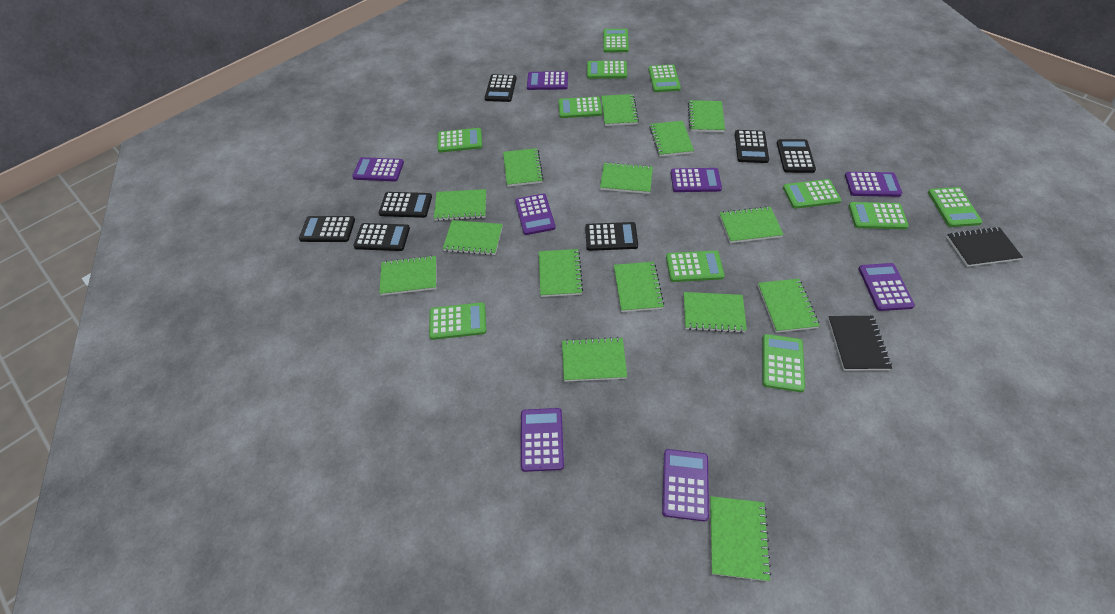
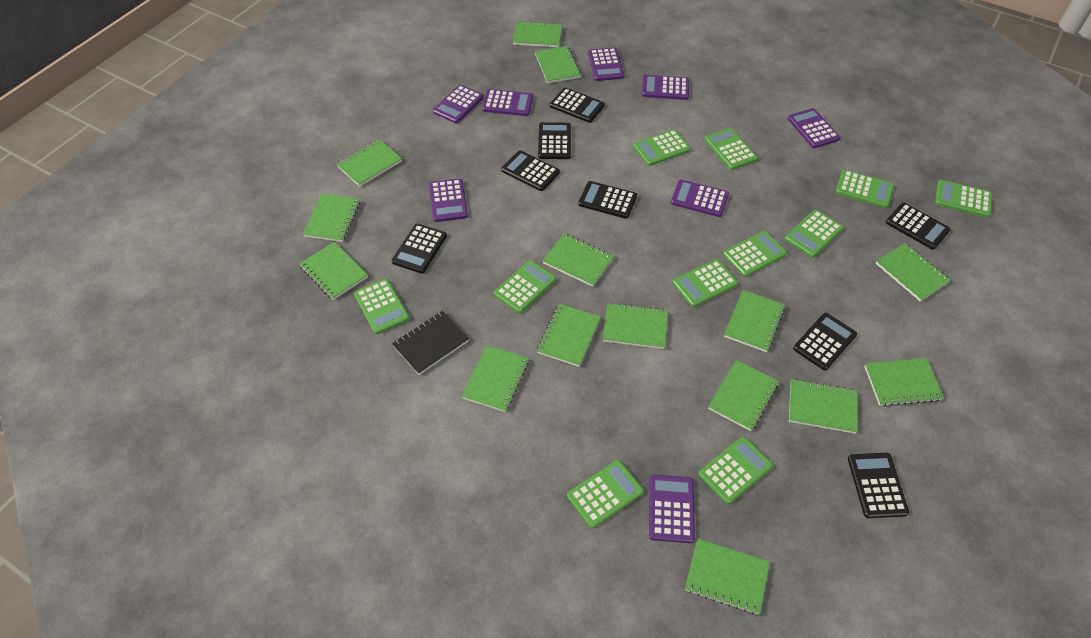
black calculator: [299,216,355,242] [353,223,410,251] [379,192,432,218] [485,74,517,102] [585,222,638,251] [735,130,769,163] [777,139,816,173] = 7 -> [392,224,447,274] [501,150,560,191] [538,122,571,159] [550,88,605,123] [578,181,637,219] [793,313,857,371] [848,453,909,518] [886,203,951,250] = 8
black notebook: [828,316,892,370] [946,227,1023,267] = 2 -> [392,311,469,375] = 1

